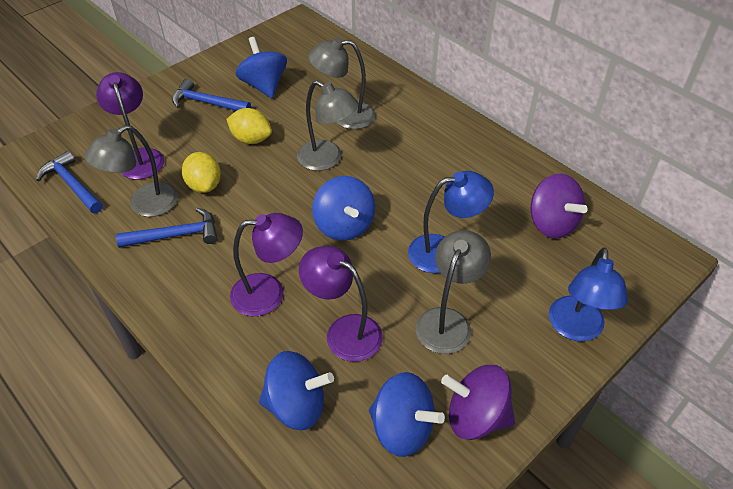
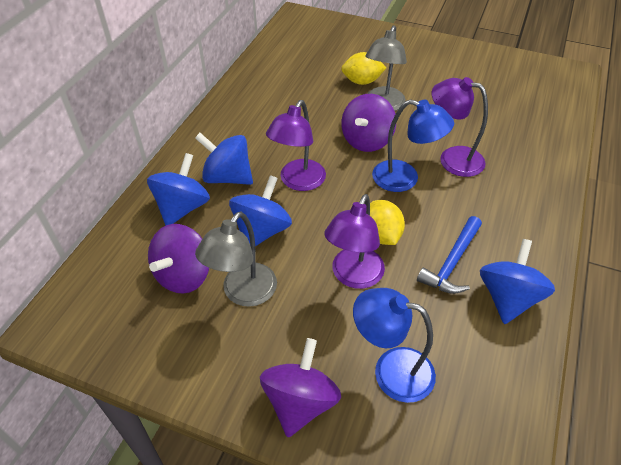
blue hammer: [36,151,103,213] [116,208,217,248] [172,79,251,111] = 3 -> [417,216,482,294] = 1
grey lamp: [84,125,178,217] [297,80,359,171] [308,37,376,129] [416,230,491,354] = 4 -> [195,212,277,307] [365,25,407,111] = 2
purple spinning top: [441,365,515,440] [531,174,588,239] = 2 -> [148,224,209,294] [260,338,341,437] [341,94,396,152] = 3

